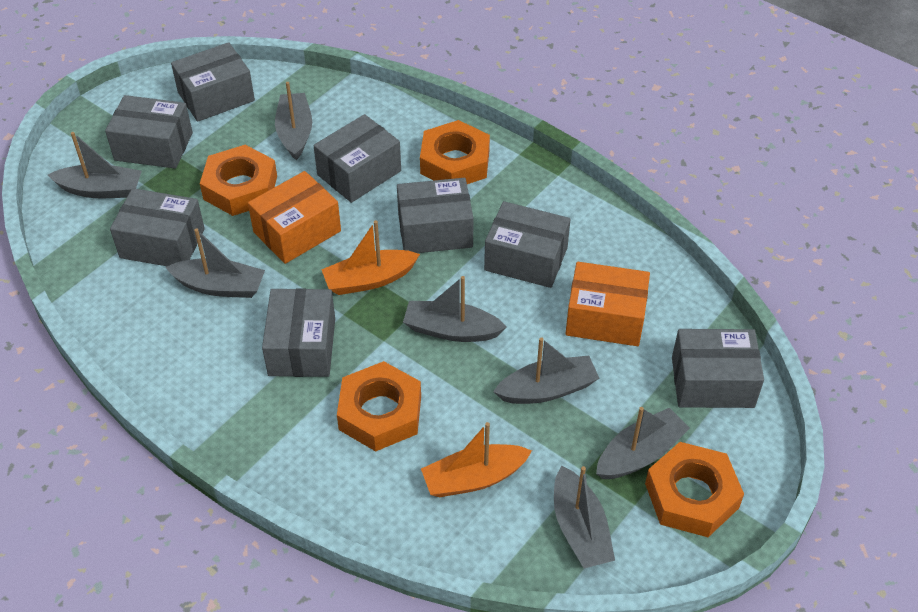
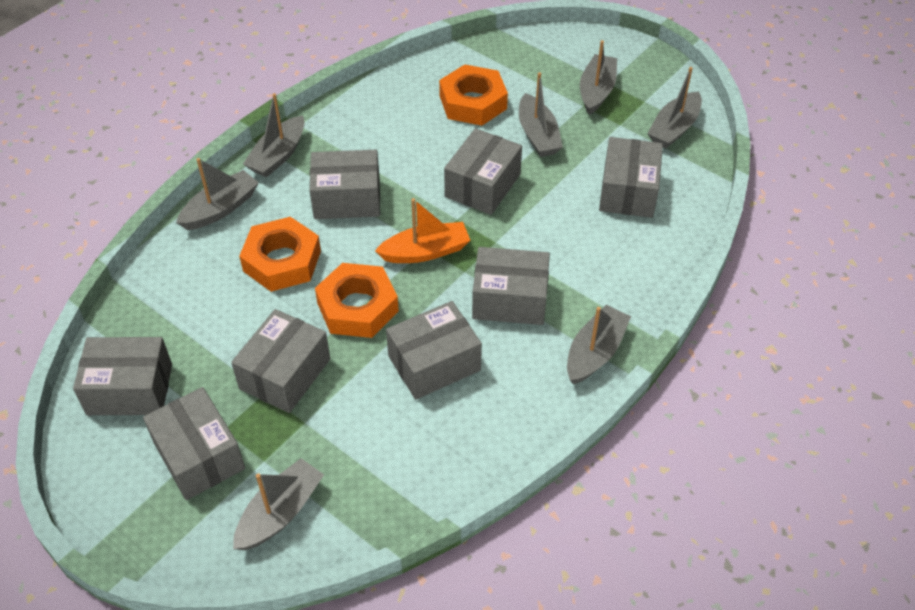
orange boat: [321,220,420,295] [421,422,532,497] = 2 -> [375,198,470,263] = 1
orange box: [248,171,341,264] [565,262,650,346] = 2 -> none = 0
orange nut: [200,145,277,216] [337,361,421,451] [420,120,490,184] [645,442,744,537] = 4 -> [239,217,321,292] [315,263,399,338] [439,64,508,126] = 3

